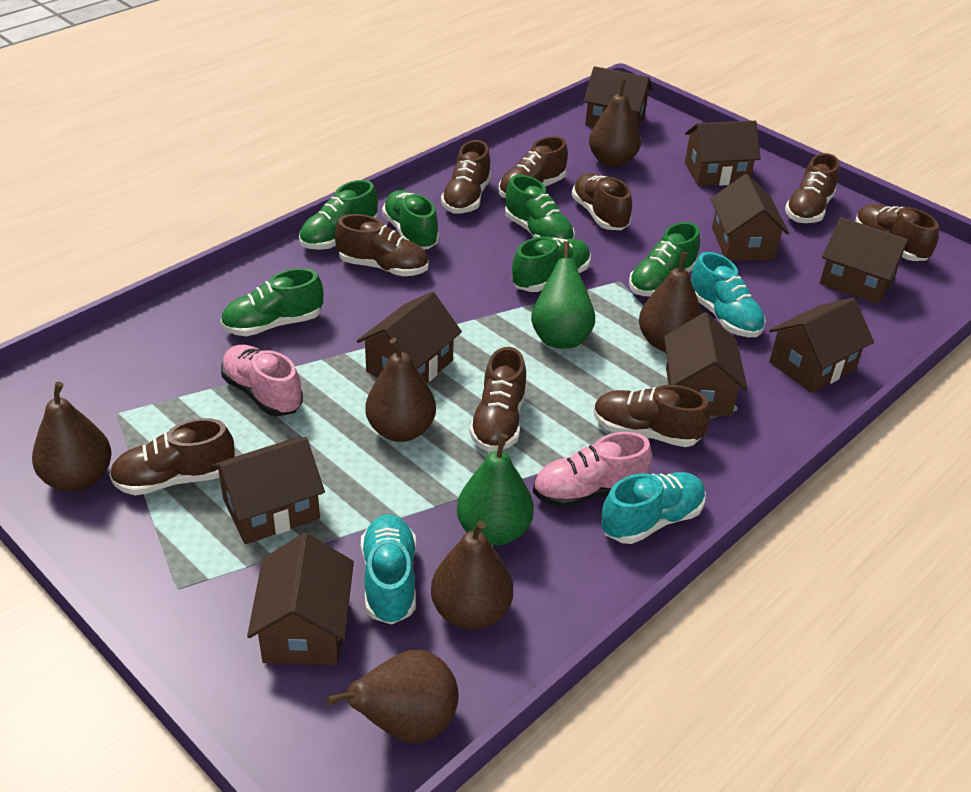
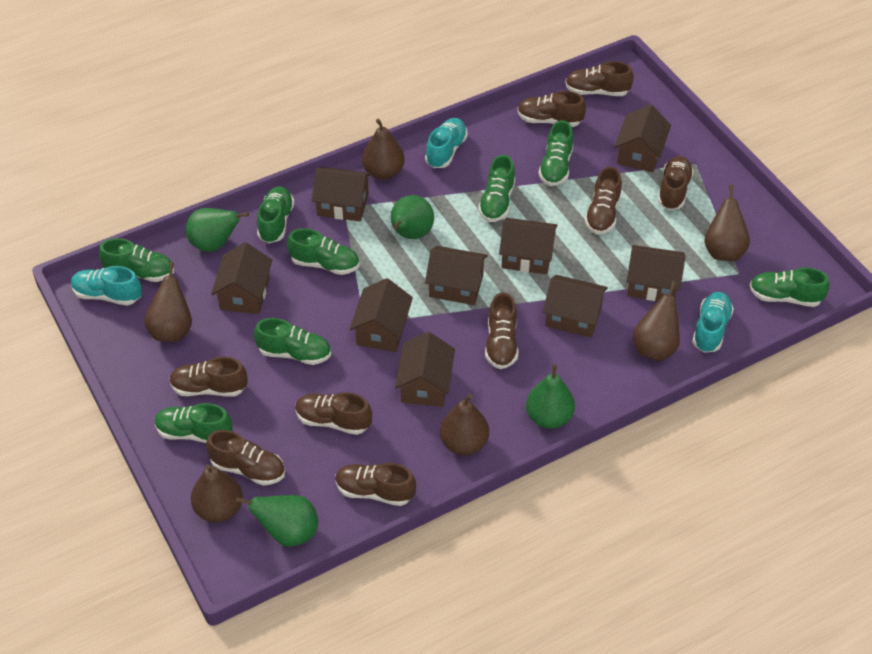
green pear: [457,434,534,546] [531,241,595,348] = 2 -> [186,208,249,252] [235,495,318,547] [391,195,434,239] [526,364,575,429] = 4
green shoe: [220,268,323,336] [299,180,378,250] [382,190,439,249] [505,175,575,239] [512,237,591,292] [629,222,700,296] = 6 -> [99,238,174,282] [155,403,232,443] [254,318,331,365] [257,186,294,243] [287,228,359,275] [478,155,515,222] [538,120,573,186] [749,267,830,307] = 8
pink shoe: [221,345,303,416] [533,432,652,508] = 2 -> none = 0

